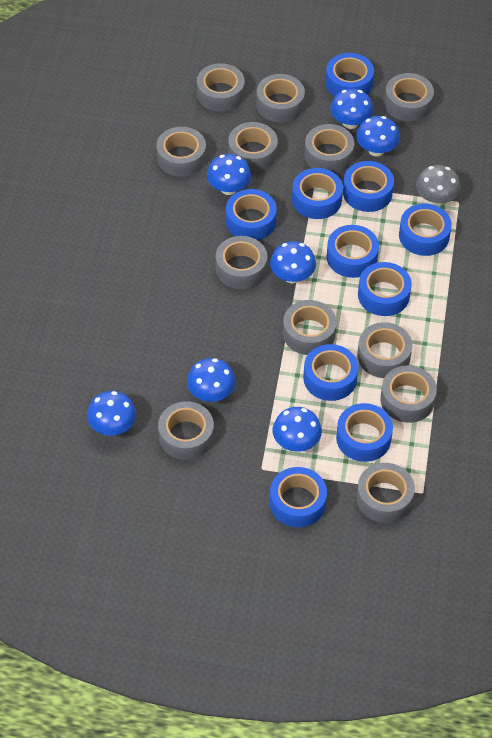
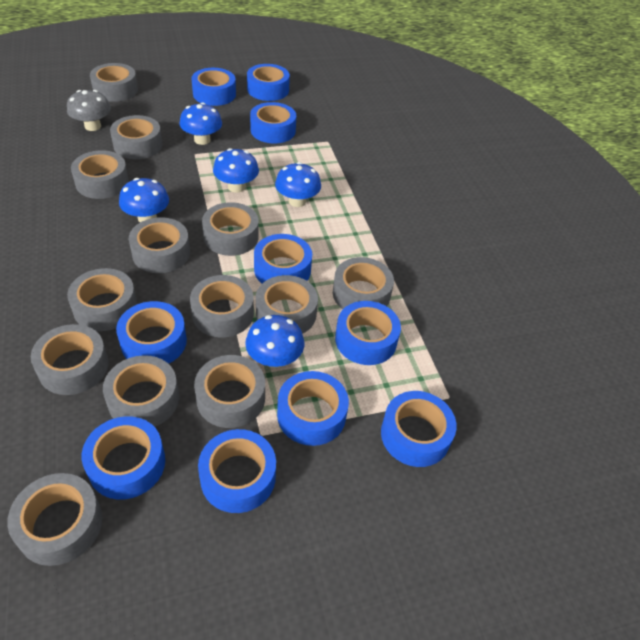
blue mushroom: [87,391,136,436] [187,358,235,402] [207,154,251,195] [270,241,316,283] [272,407,322,452] [330,89,373,129] [356,116,400,156] = 7 -> [119,178,169,222] [179,103,222,145] [213,148,259,193] [245,315,304,368] [275,162,321,207] = 5
grey tape: [156,127,206,177] [158,401,214,460] [197,63,245,112] [216,236,267,289] [228,122,278,172] [256,74,305,122] [283,300,337,355] [304,124,354,173] [357,322,412,378] [357,463,415,523] [380,365,437,423] [384,73,434,121] = 12 -> [7,473,102,566] [31,324,109,395] [67,268,137,331] [71,150,129,199] [90,63,138,102] [103,355,179,427] [110,115,163,159] [129,217,190,273] [190,275,254,338] [194,355,265,428] [202,202,259,256] [256,275,318,334] [333,257,394,309] = 13

